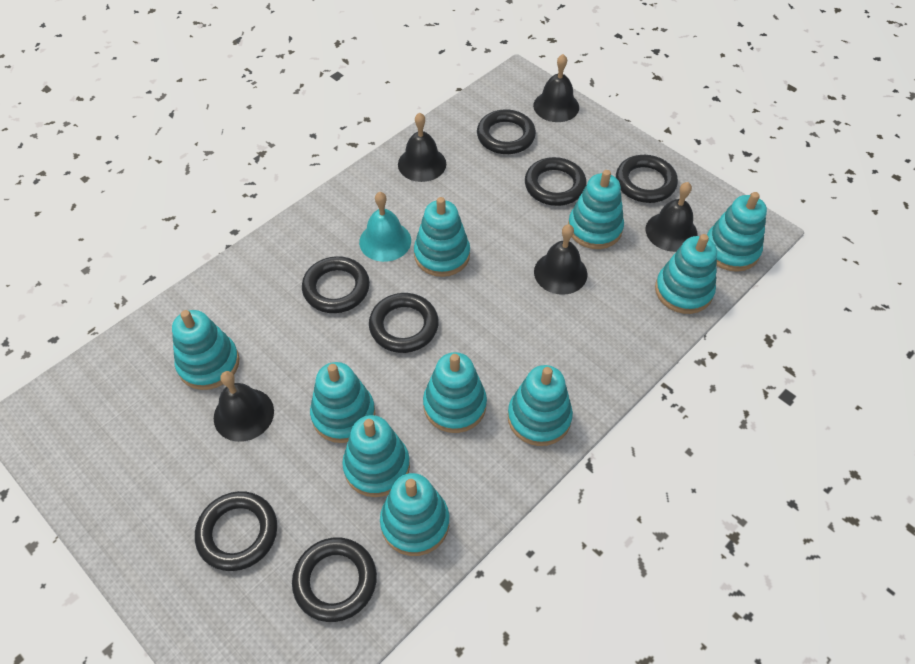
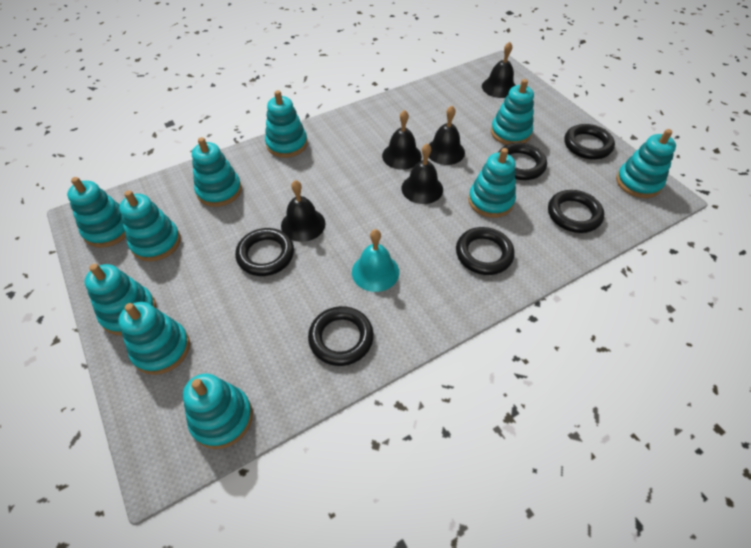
black ring: [195,491,277,571] [292,537,377,622] [302,256,370,313] [369,293,439,353] [477,109,536,154] [525,157,587,206] [616,155,678,203] = 7 -> [235,228,294,276] [308,306,374,366] [456,227,515,275] [499,143,547,180] [548,190,604,233] [564,124,615,159] = 6

